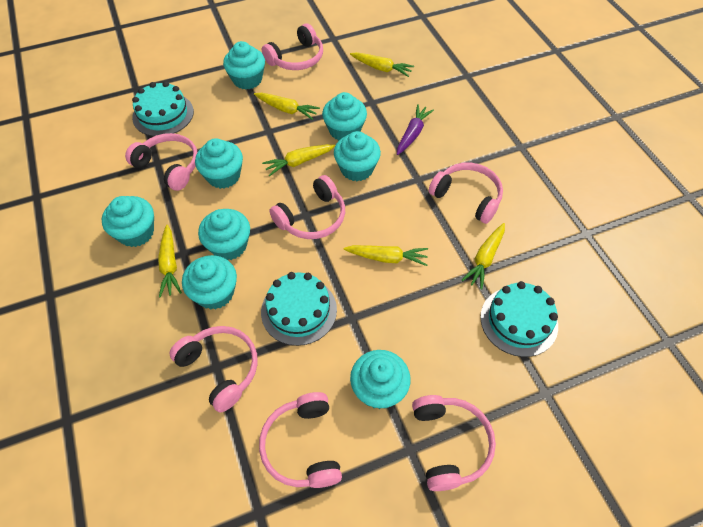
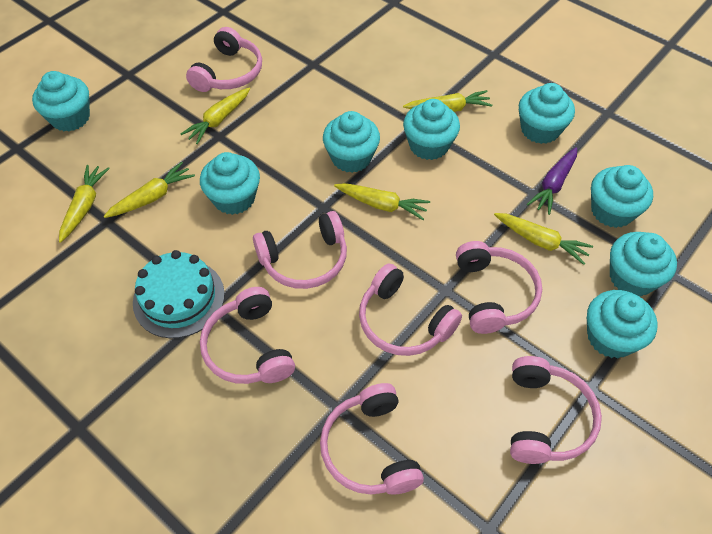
turquoise cake: [132,81,194,136] [261,272,337,346] [480,281,558,357] = 3 -> [133,250,225,338] = 1

